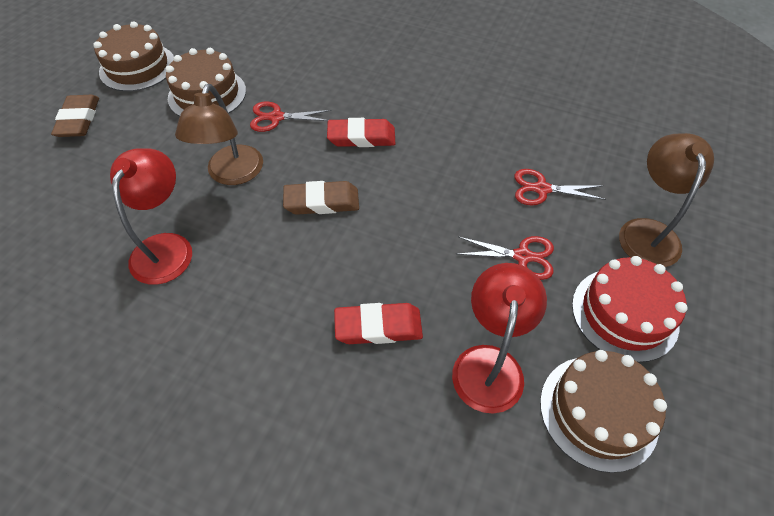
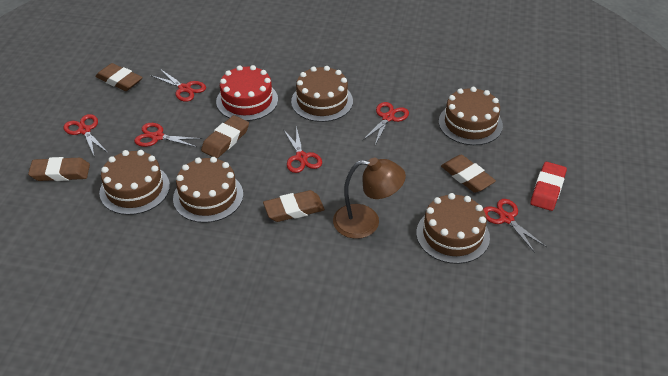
brown cake: [93,21,174,92] [166,48,246,116] [540,350,667,473] = 3 -> [99,150,170,215] [173,157,243,223] [291,66,353,122] [416,193,490,264] [439,87,503,145] = 5
brown eraser: [51,95,99,137] [283,181,359,215] = 2 -> [28,157,90,181] [95,63,143,91] [201,115,249,158] [263,190,325,222] [441,155,496,193] = 5
brown lamp: [175,84,263,185] [619,133,714,267] = 2 -> [333,158,406,239] = 1
red eraser: [327,118,395,147] [334,303,423,344] = 2 -> [530,162,567,211] = 1
red lamp: [110,148,192,285] [452,263,547,414] = 2 -> none = 0
red scissors: [250,101,332,132] [457,236,554,280] [514,169,606,206] = 3 -> [64,114,108,158] [134,123,202,147] [152,69,206,102] [283,126,322,173] [363,102,409,145] [483,199,547,253] = 6

